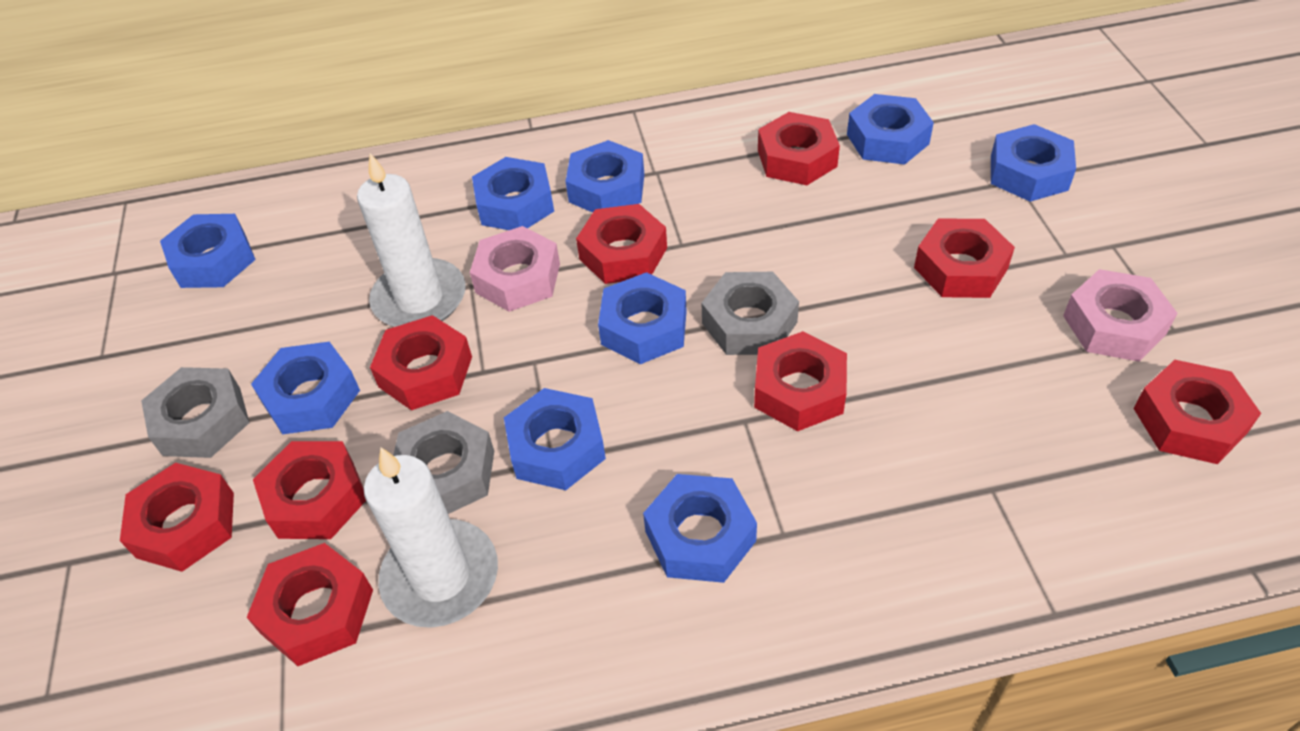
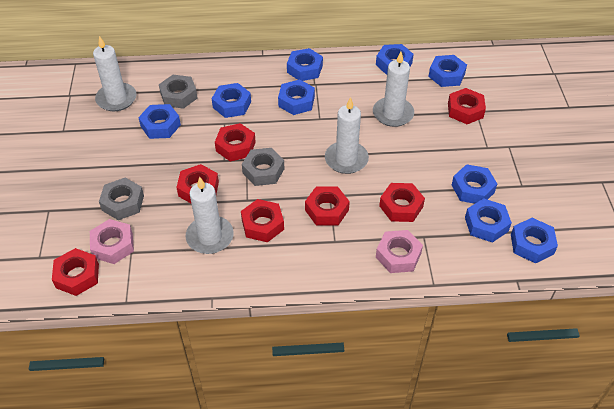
red nut: [120,463,234,572] [247,543,373,666] [253,441,366,539] [370,315,472,410] [576,204,667,284] [754,331,847,431] [758,112,840,185] [914,219,1015,298] [1133,360,1261,464] = 9 -> [52,248,99,296] [176,164,219,203] [215,123,256,162] [241,199,284,242] [305,187,350,225] [379,183,425,222] [448,88,486,124] = 7
white candle: [357,153,466,327] [364,448,498,628] = 2 -> [93,36,136,111] [186,177,234,254] [325,97,369,174] [373,52,414,127] = 4

